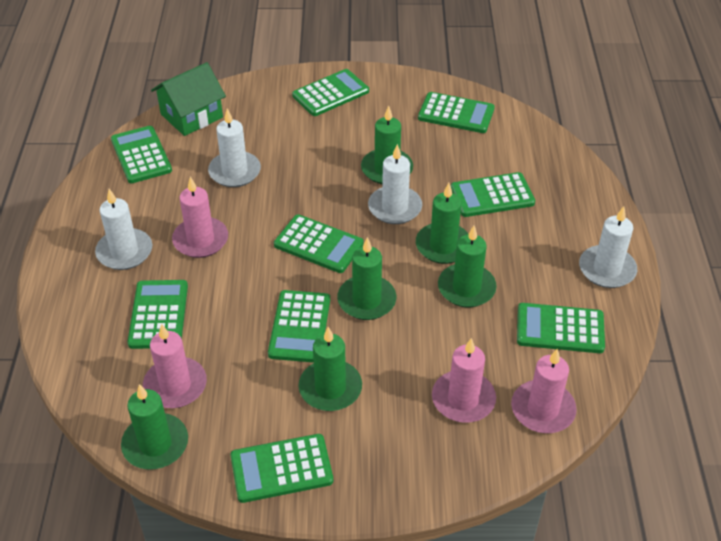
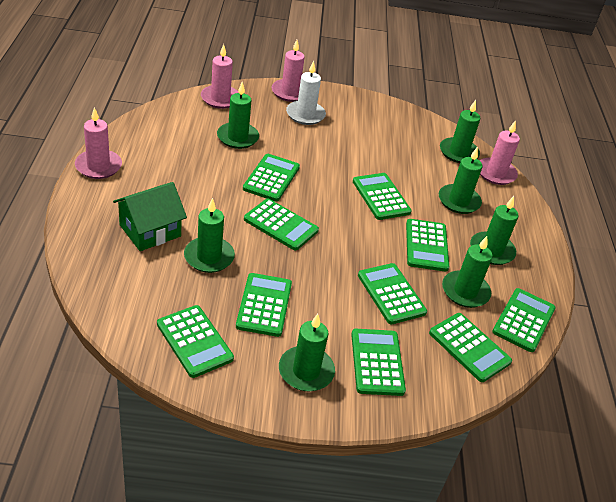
green calculator: [111,126,172,183] [127,280,188,349] [231,434,333,503] [268,290,330,363] [274,214,364,273] [292,69,369,116] [418,92,495,133] [451,172,535,217] [517,303,605,353] = 9 -> [157,305,234,378] [236,273,292,337] [243,154,300,201] [244,199,319,251] [351,329,406,396] [353,173,412,220] [358,263,427,324] [406,219,449,271] [429,313,512,382] [492,288,556,352] = 10
green candle: [121,384,188,470] [298,327,362,411] [337,237,396,320] [361,106,413,184] [416,183,468,264] [438,226,497,307] = 6 -> [184,198,235,273] [217,82,259,149] [279,314,335,391] [439,147,482,214] [440,100,480,163] [442,236,493,308] [470,196,518,265] = 7
white candle: [95,189,152,270] [208,109,261,187] [368,144,422,224] [579,206,637,288] = 4 -> [286,61,326,125] = 1

